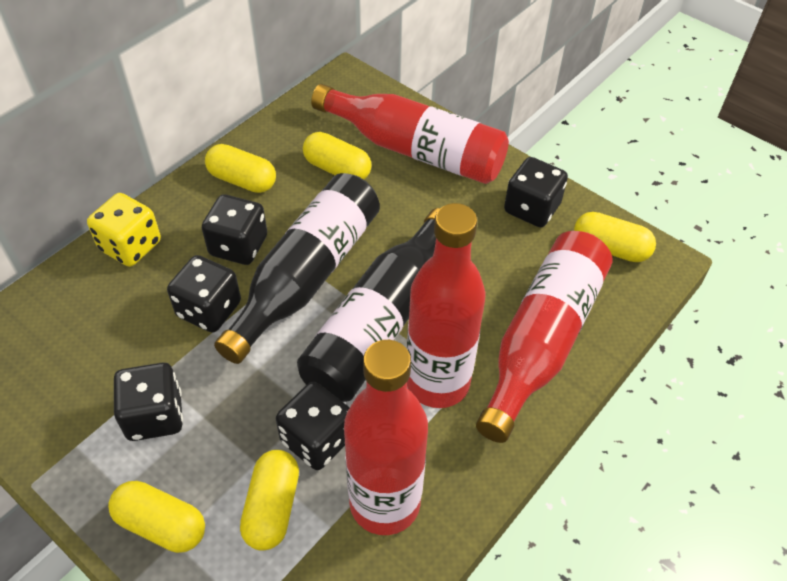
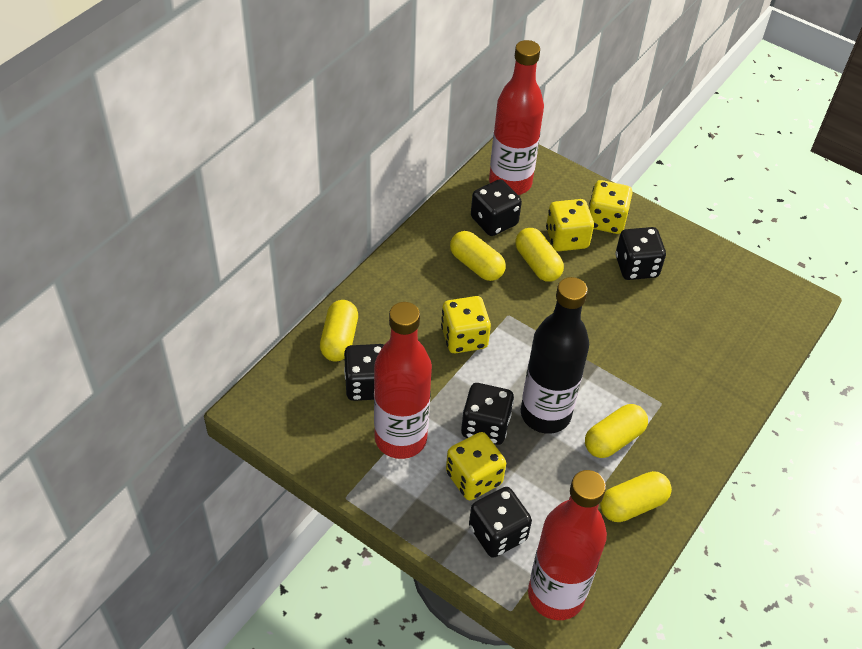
black bottle: [214,173,380,364] [297,208,440,402] = 2 -> [521,277,589,434] = 1
red bottle: [311,84,509,184] [344,340,428,535] [407,203,485,408] [476,231,612,443] = 4 -> [374,302,432,459] [489,40,544,195] [528,470,607,620] = 3
yellow dice: [87,193,161,267] = 1 -> [441,296,491,353] [446,432,506,500] [546,199,594,251] [589,180,632,234] = 4

